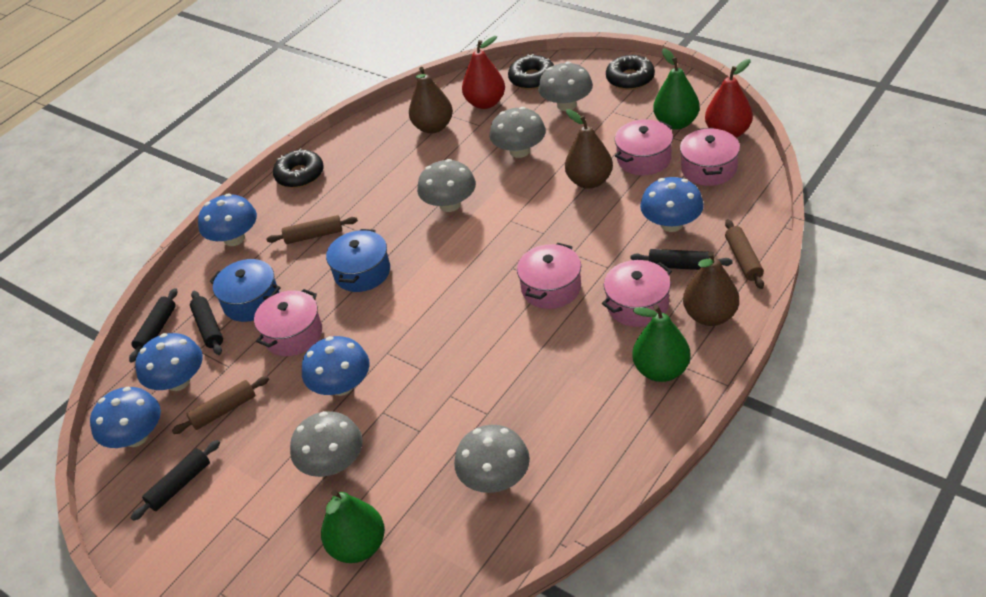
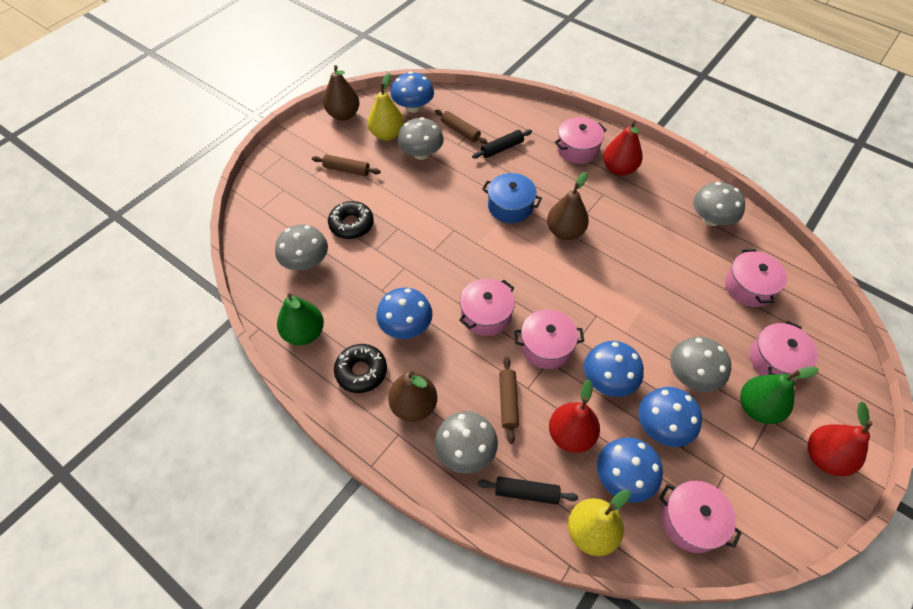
black donut: [273,149,324,188] [508,54,554,90] [606,55,655,90] = 3 -> [328,201,374,239] [334,344,387,393] = 2
black rolling pin: [129,288,177,363] [131,440,220,521] [190,291,223,355] [631,249,733,270] = 4 -> [472,130,532,159] [478,476,578,504] = 2
blue pot: [210,259,281,322] [326,229,390,292] = 2 -> [482,173,542,223] = 1
green pear: [321,490,385,563] [632,305,690,382] [653,48,700,130] = 3 -> [277,293,324,345] [740,367,819,424] = 2
pink pot: [254,289,322,356] [517,243,581,309] [602,260,672,327] [615,119,673,175] [680,128,740,186] = 5 -> [459,279,515,336] [514,309,584,369] [555,117,607,164] [659,481,742,553] [725,249,787,307] [750,321,818,382] = 6
red pear: [462,36,505,109] [705,59,753,138] = 2 -> [549,379,600,453] [603,121,643,176] [808,401,873,476] = 3
yellow pear: none = 0 -> [368,73,404,141] [568,490,630,556] = 2

